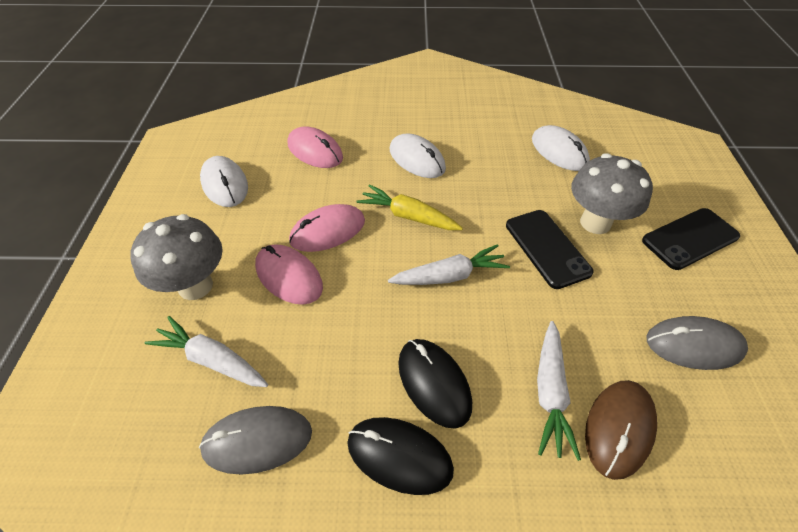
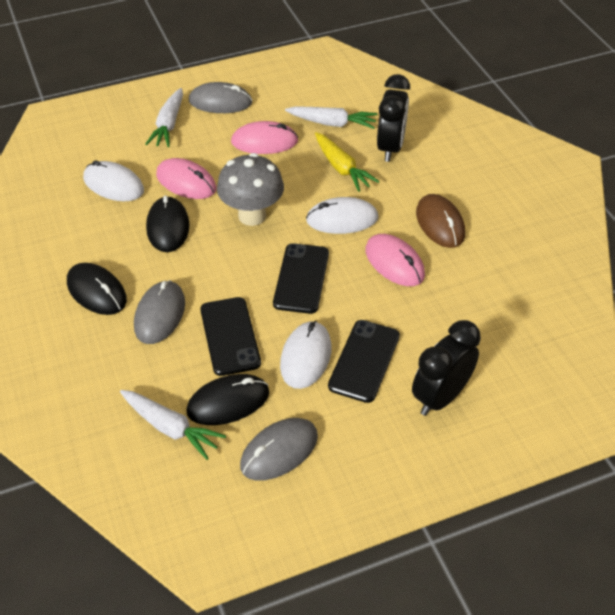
black clock: none = 0 -> [377,74,410,162] [412,320,481,416] = 2
black mouse: [347,417,454,495] [398,339,472,429] = 2 -> [67,263,127,315] [146,196,189,252] [186,374,269,425] = 3
black phone: [506,210,594,289] [642,208,740,270] = 2 -> [200,297,261,376] [273,243,329,314] [328,320,400,403] = 3
grey mouse: [199,406,312,475] [646,316,748,370] = 2 -> [134,280,185,344] [189,82,252,113] [240,418,318,481] = 3
grey mushroom: [130,214,222,300] [571,153,653,234] = 2 -> [217,153,284,226] = 1

